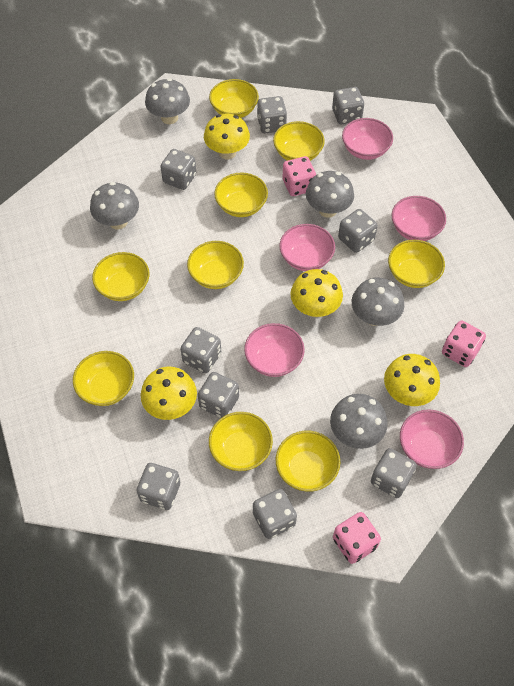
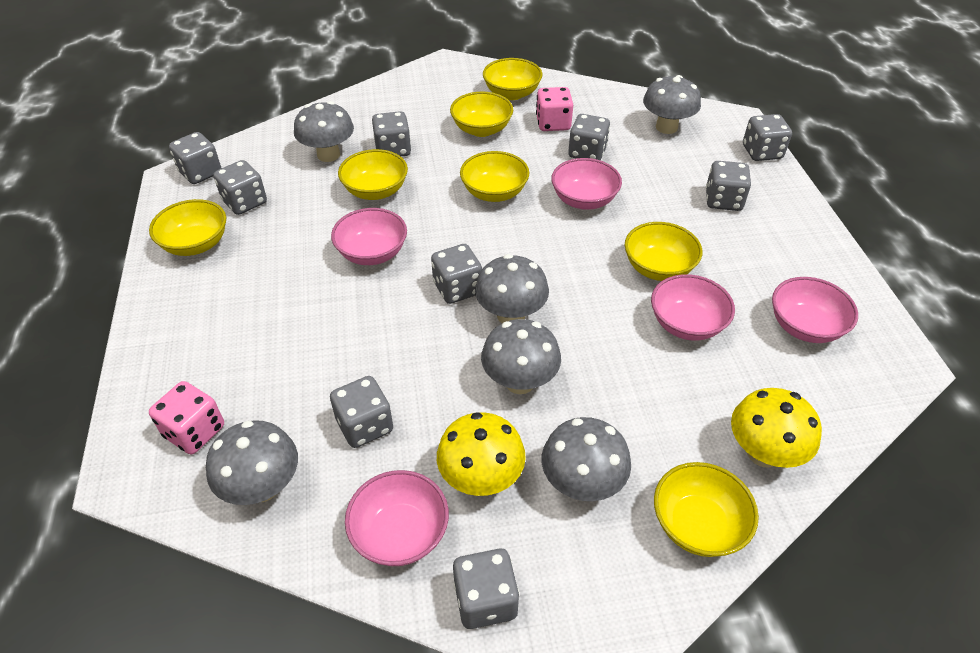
grey mushroom: [90,182,139,230] [145,78,190,124] [306,171,354,218] [330,394,388,449] [352,278,404,326] = 5 -> [206,420,298,505] [294,101,354,162] [475,254,549,323] [481,319,561,394] [542,417,631,501] [643,75,701,134] = 6
pink dice: [282,156,316,196] [333,512,381,564] [442,320,486,367] = 3 -> [149,381,224,454] [536,87,573,131] = 2
yellow bowl: [73,351,134,406] [92,252,149,301] [187,241,244,289] [209,79,259,118] [209,412,273,471] [214,172,268,217] [273,121,325,161] [276,431,340,492] [388,240,445,288] = 9 -> [149,199,226,256] [338,149,408,200] [450,91,513,137] [460,151,529,202] [483,58,542,100] [625,222,702,281] [654,462,759,557] = 7
yellow mushroom: [141,366,197,420] [204,114,250,159] [290,269,343,317] [384,354,440,406] = 4 -> [437,412,526,496] [731,388,822,468] = 2

